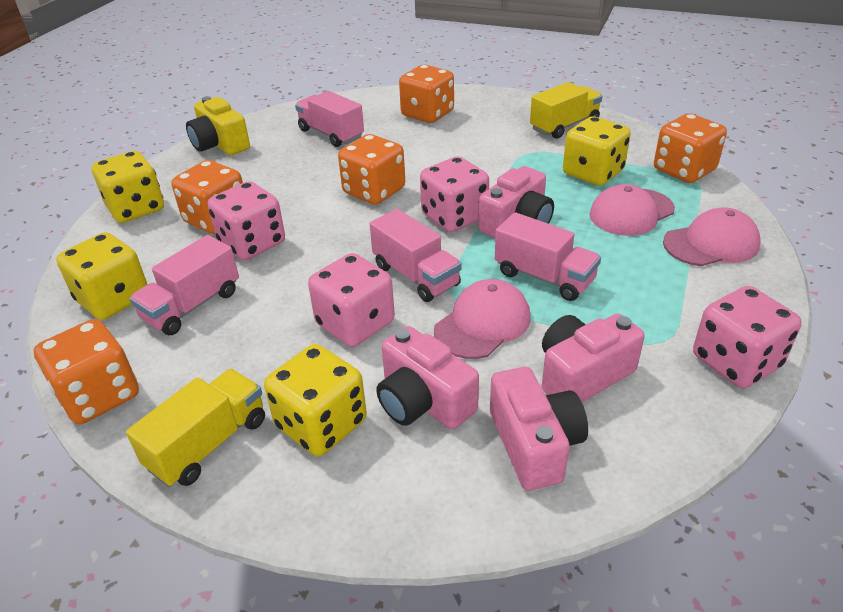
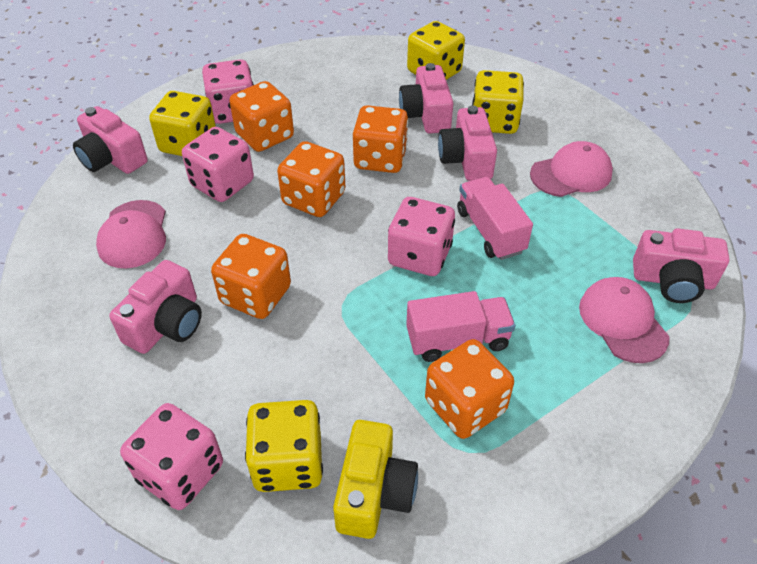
pink camera: [376,326,479,429] [478,166,554,238] [490,367,588,490] [542,314,645,402] = 4 -> [73,106,148,174] [109,260,202,354] [399,63,453,134] [438,105,497,181] [633,228,729,303] = 5
pink truck: [129,235,239,335] [295,91,364,147] [370,209,461,302] [495,212,601,301] = 4 -> [406,291,515,362] [457,177,533,260] = 2
yellow truck: [126,369,265,487] [530,82,602,139] = 2 -> none = 0

